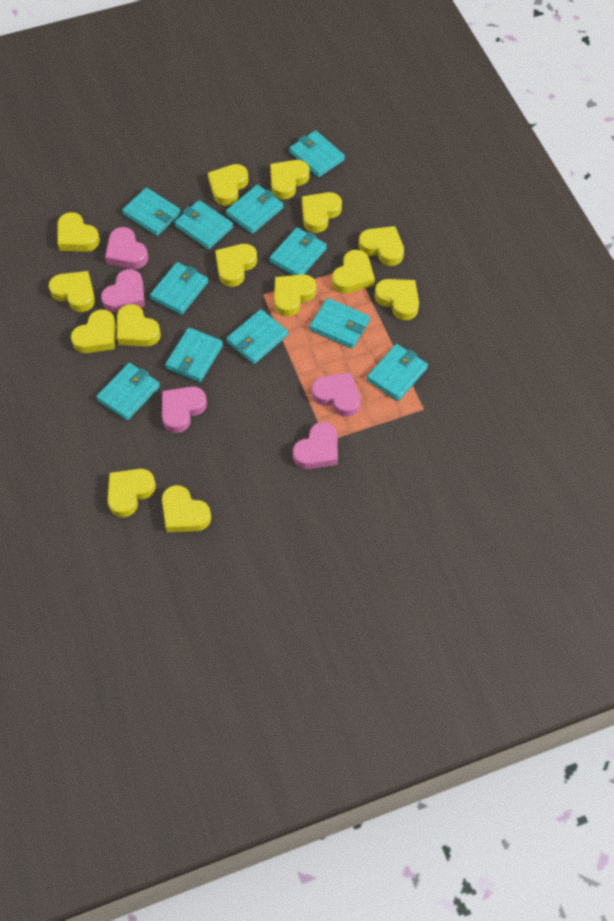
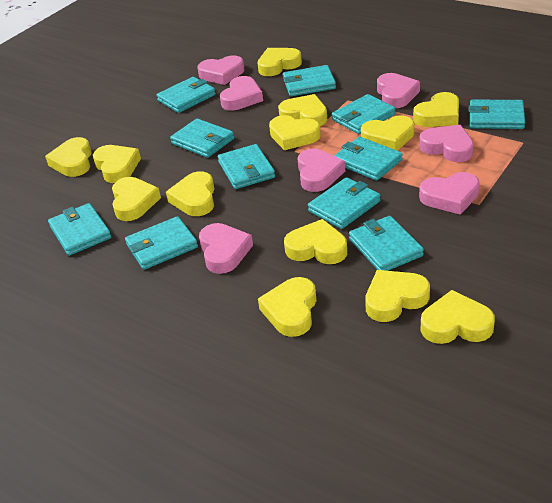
pink heart: [101,269,145,313] [105,227,148,269] [162,387,207,433] [293,422,338,469] [312,373,361,417] = 5 -> [197,55,244,85] [199,223,253,274] [220,76,263,111] [298,149,345,192] [377,73,420,108] [419,125,474,162] [419,172,480,215] = 7
yellow heart: [49,271,95,312] [57,212,100,252] [71,309,116,353] [107,469,156,518] [117,304,161,347] [162,485,211,532] [208,164,249,206] [215,244,257,287] [270,160,310,199] [274,274,316,317] [302,192,342,233] [332,250,375,294] [359,226,404,266] [375,279,419,320] = 14 -> [45,137,92,177] [93,145,141,183] [112,177,161,221] [166,171,214,216] [257,48,302,76] [258,277,317,337] [269,115,321,150] [278,94,327,126] [284,219,347,264] [361,115,414,151] [365,270,430,322] [413,92,459,127] [420,290,495,344] = 13

